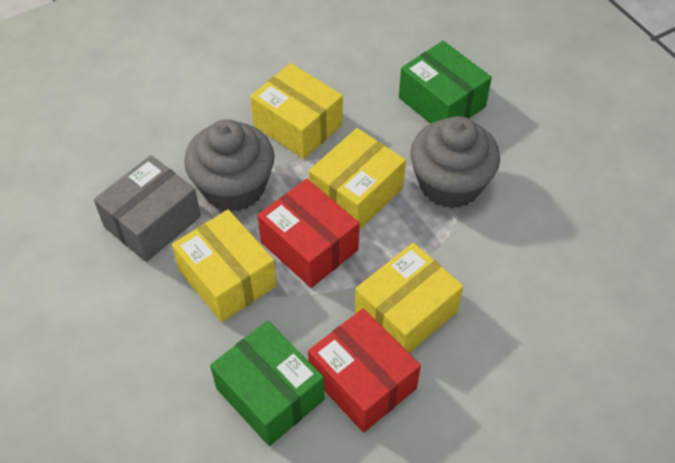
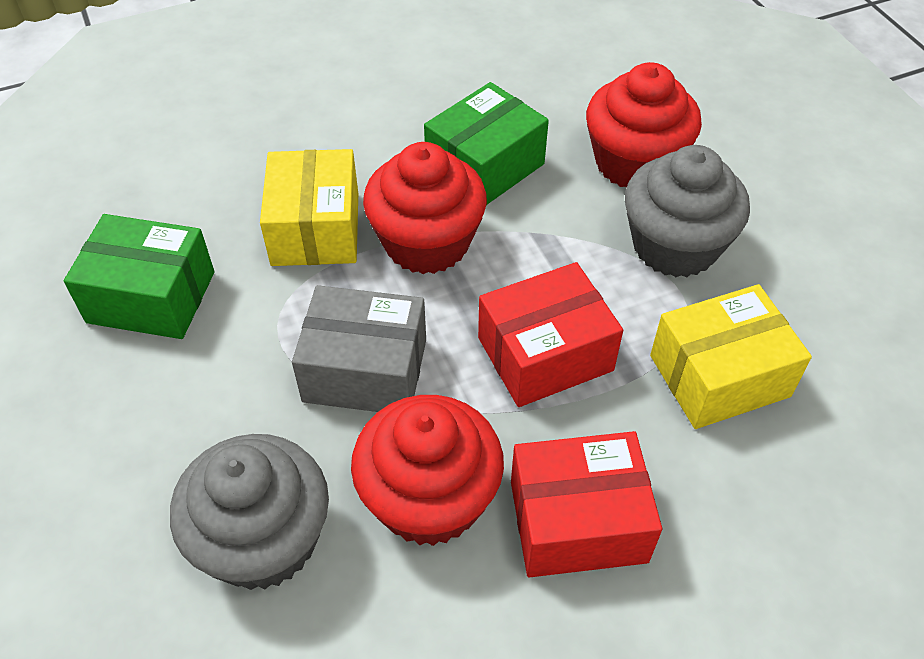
red cupcake: none = 0 -> [351,395,504,546] [363,142,487,274] [586,62,702,187] = 3
yellow box: [172,209,277,322] [250,63,343,159] [309,128,406,230] [355,243,463,353] = 4 -> [260,149,358,266] [650,284,812,429] = 2

